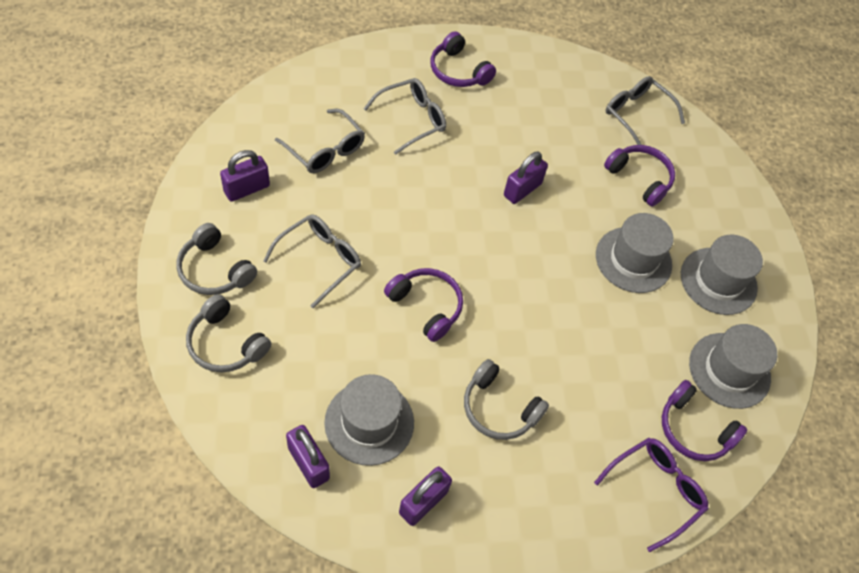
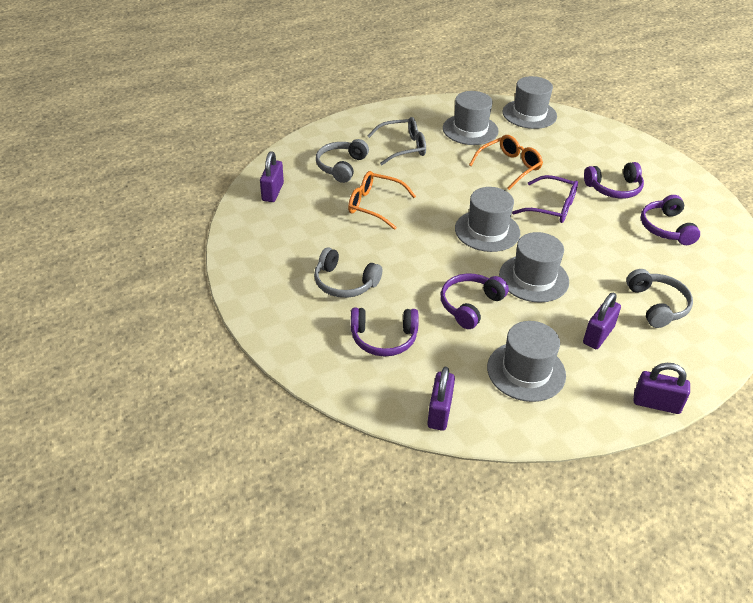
grey glasses: [263,214,361,308] [275,109,365,173] [364,78,446,155] [605,76,685,145] = 4 -> [367,117,426,165] = 1
grey hat: [324,374,414,466] [596,213,674,293] [681,235,763,315] [689,324,777,409] = 4 -> [443,91,499,145] [455,187,520,252] [487,321,566,402] [499,232,569,303] [503,76,557,129] = 5
orange glasses: none = 0 -> [348,171,416,230] [469,135,543,190] = 2

